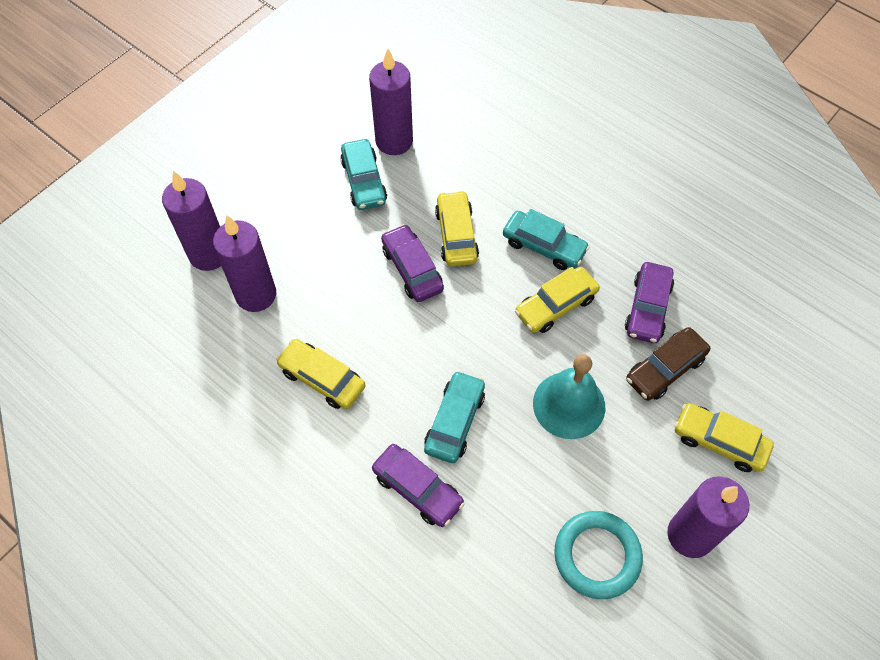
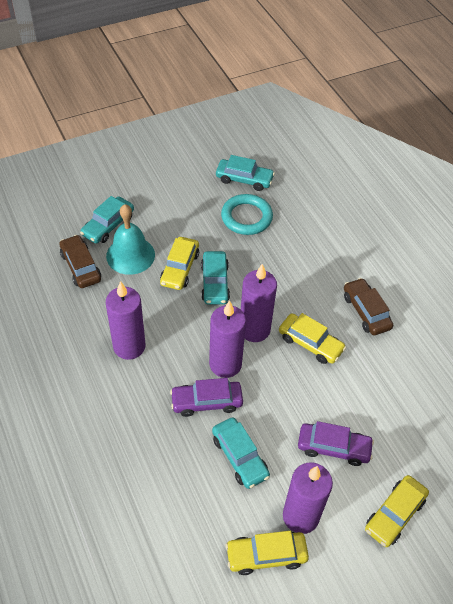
brown car: [626,327,710,401] = 1 -> [59,235,101,288] [344,278,393,335] = 2
purple car: [372,444,465,527] [381,224,444,302] [625,262,674,343] = 3 -> [170,378,243,417] [298,421,374,466] = 2
turquoise car: [340,139,387,210] [424,371,485,463] [503,209,590,270] = 3 -> [80,196,134,243] [201,251,230,304] [212,417,270,489] [216,155,275,191] = 4

